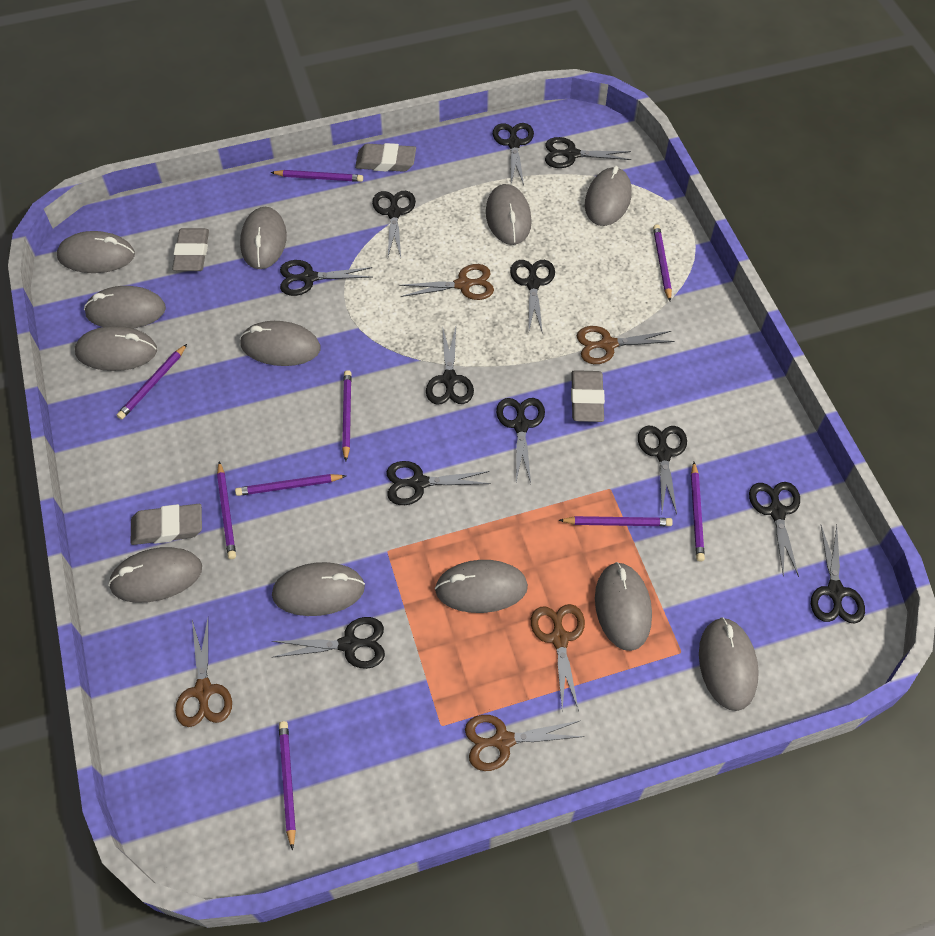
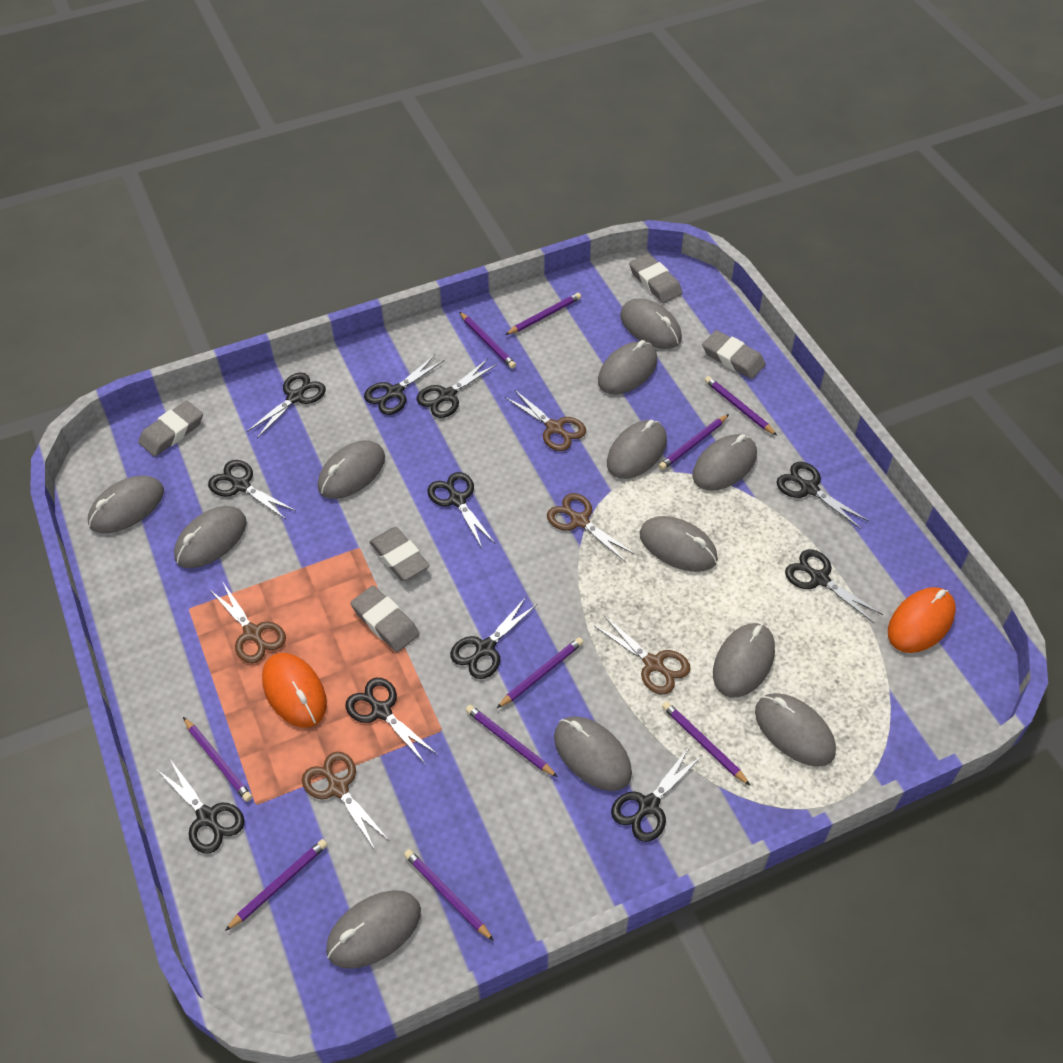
black scissors: [272,617,385,669] [280,260,372,296] [372,191,416,257] [386,461,491,505] [426,326,474,405] [493,123,534,185] [496,398,545,483] [510,260,555,334] [545,137,631,168] [638,426,687,514] [749,482,800,577] [811,525,865,623] = 12 -> [156,759,245,854] [208,460,296,519] [247,372,326,439] [345,678,438,762] [364,355,444,415] [417,359,497,418] [427,472,495,548] [450,597,538,679] [611,746,703,842] [776,462,869,529] [785,549,883,623] = 11
grey eraser: [131,504,202,545] [172,228,209,271] [355,143,416,172] [571,370,605,422] = 4 -> [139,401,203,456] [350,586,420,652] [369,527,430,581] [629,254,682,303] [702,330,766,379] = 5
orange mouse: none = 0 -> [262,653,327,728] [888,587,956,653] = 2
purple pencil: [117,344,187,420] [217,461,236,559] [235,474,346,496] [270,170,363,182] [279,721,296,850] [342,370,352,462] [559,516,673,526] [653,224,672,301] [691,462,705,561] = 9 -> [183,717,252,802] [225,839,327,931] [404,849,494,941] [460,312,516,369] [465,705,558,777] [497,637,584,708] [505,293,581,335] [658,414,729,470] [662,702,751,786] [705,376,777,435] = 10

